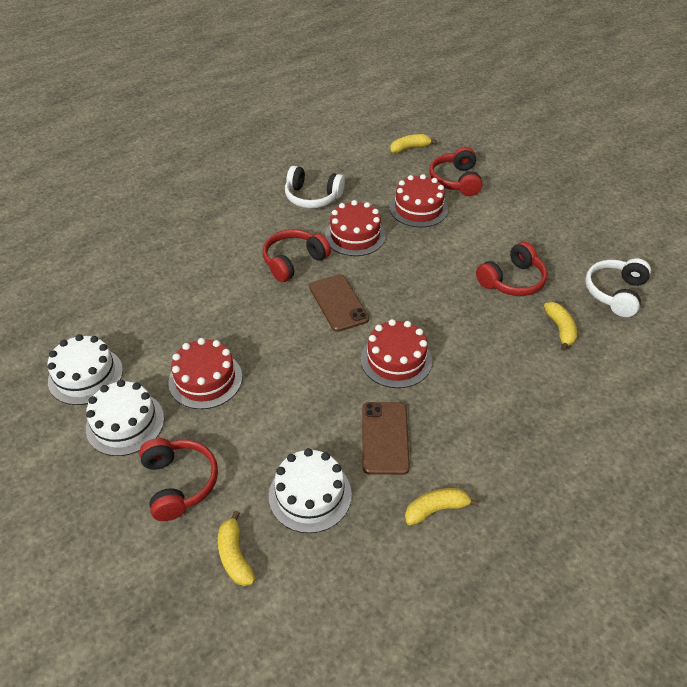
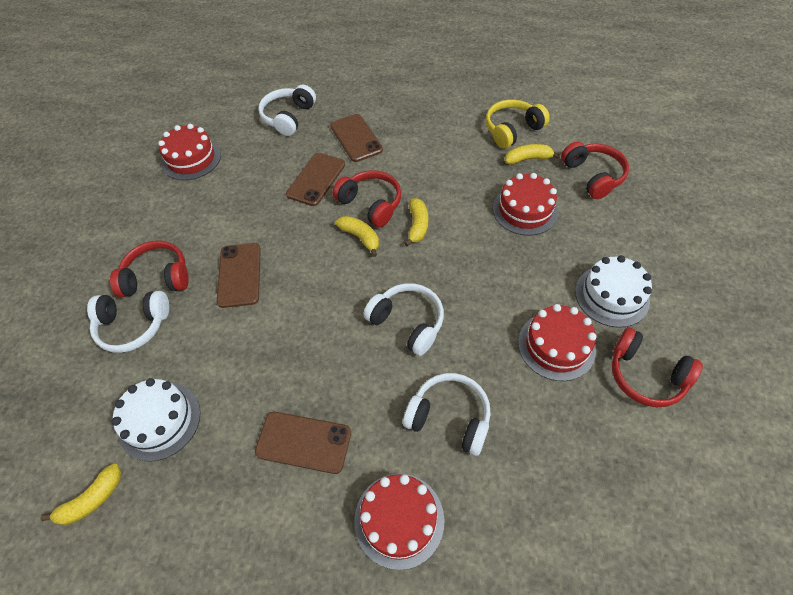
brown phone: [309,274,369,332] [362,402,410,475] = 2 -> [217,243,261,308] [255,412,351,474] [286,153,345,206] [330,114,383,162] = 4
white cake: [47,334,123,405] [86,380,164,456] [269,448,352,533] = 3 -> [112,378,201,462] [575,255,652,328] = 2
white headphones: [285,166,345,208] [585,258,651,317] = 2 -> [87,291,169,353] [258,85,316,136] [363,283,444,356] [403,373,491,456] = 4
yellow headphones: none = 0 -> [486,100,550,149] = 1

